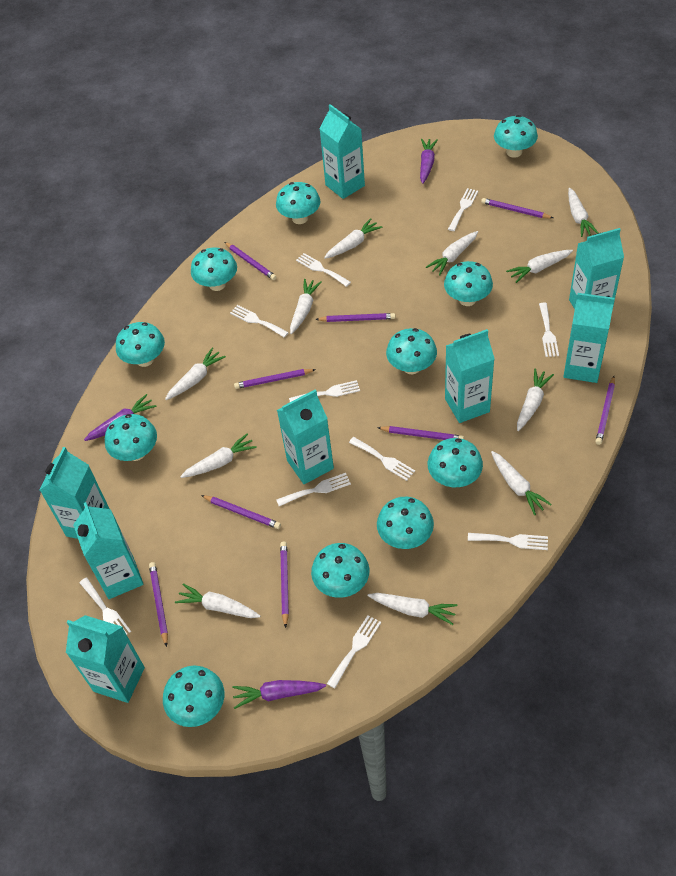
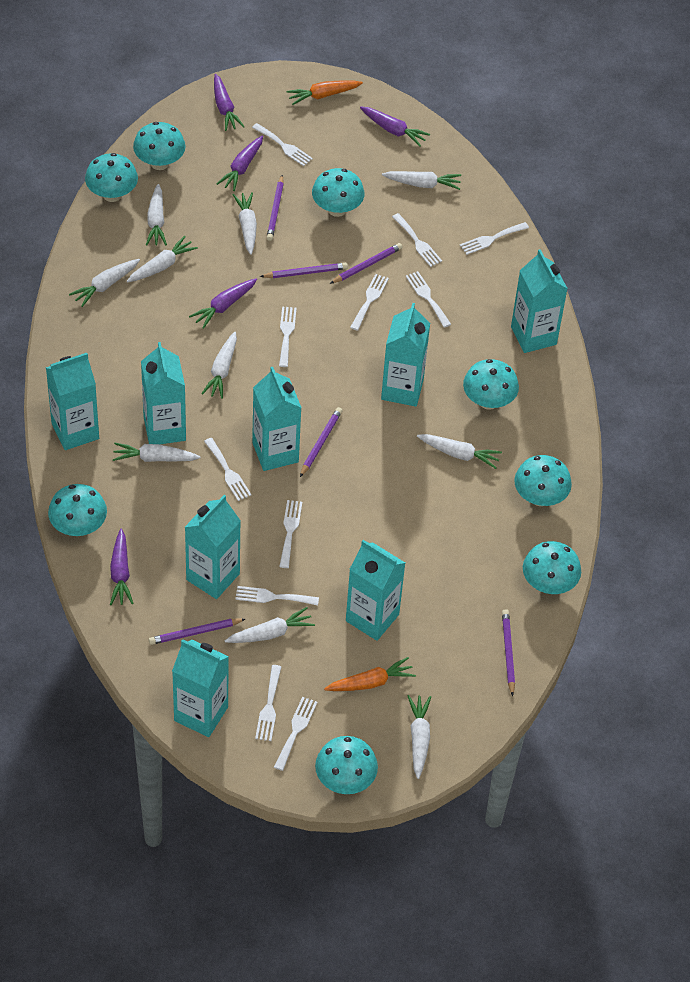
orange carrot: none = 0 -> [286,80,363,105] [324,657,416,691] = 2
purple carrot: [84,394,157,441] [232,680,326,709] [420,139,438,184] = 3 -> [110,529,134,605] [189,278,257,329] [214,74,245,131] [216,136,263,191] [360,106,430,147] = 5
purple pencil: [149,562,168,647] [201,495,281,529] [224,242,277,280] [234,369,316,389] [280,541,289,628] [315,313,395,322] [377,426,464,440] [481,198,553,218] [595,376,615,445] = 9 -> [149,618,245,645] [260,263,348,278] [267,175,284,241] [300,407,342,477] [330,243,402,284] [502,609,515,697] = 6
turquoise mushroom: [105,414,157,461] [116,322,165,367] [163,666,225,727] [191,247,237,291] [276,182,320,224] [311,543,369,598] [377,497,434,549] [386,328,437,374] [428,438,483,487] [444,261,493,306] [494,115,538,158] = 11 -> [48,484,107,536] [85,153,138,202] [133,122,185,170] [312,168,364,217] [315,736,378,794] [463,359,519,410] [514,455,572,506] [523,541,581,594] = 8
white carrot: [165,348,226,400] [175,583,260,618] [180,433,257,478] [290,279,322,334] [324,218,382,259] [368,593,458,625] [426,231,478,276] [491,451,552,515] [506,250,573,283] [517,369,554,431] [568,188,598,237] = 11 -> [69,259,140,307] [113,443,200,462] [127,236,198,282] [146,184,167,245] [201,332,237,399] [225,607,315,643] [232,192,257,255] [382,171,461,190] [408,695,431,779] [417,434,502,469] = 10
white fork: [79,577,131,635] [230,305,289,338] [276,473,351,506] [289,380,360,402] [296,253,351,287] [327,615,381,688] [349,437,415,481] [448,188,478,231] [468,533,548,550] [539,303,559,357] = 10 -> [204,438,252,501] [235,586,319,605] [252,123,313,166] [255,665,281,741] [274,697,317,771] [279,307,297,367] [279,500,302,568] [350,274,389,331] [392,213,442,267] [405,271,451,327] [460,222,529,255] = 11

